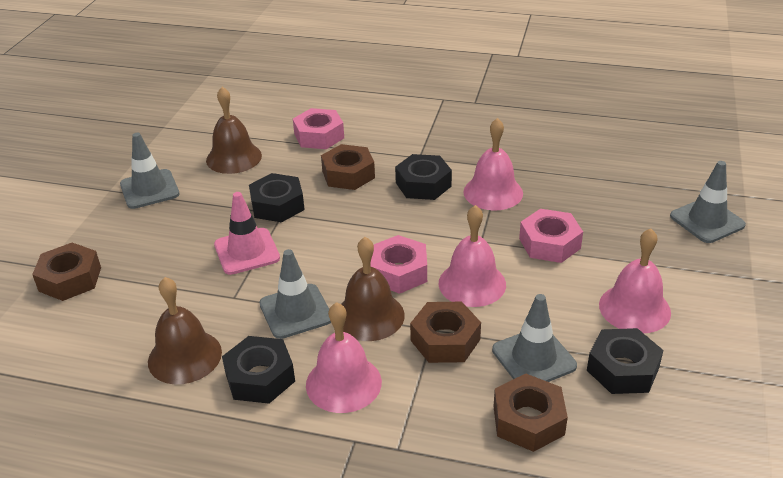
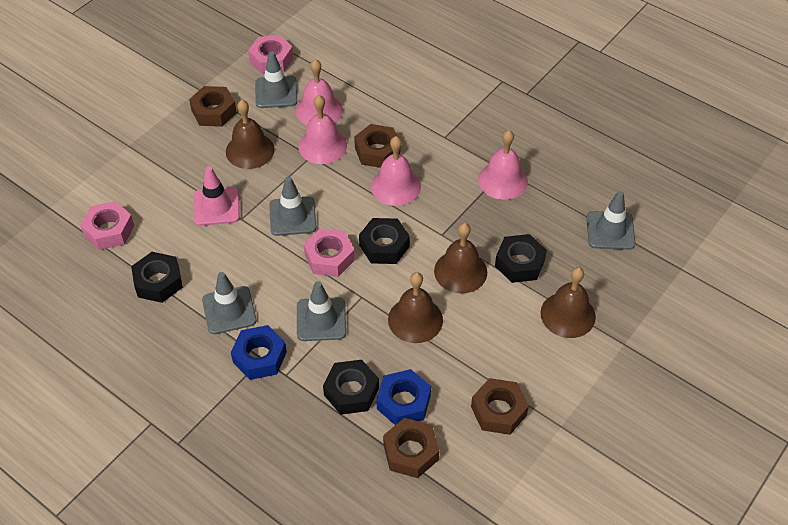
blue nut: none = 0 -> [231,325,287,380] [377,369,431,425] = 2
brown bell: [148,277,222,384] [206,87,262,174] [341,237,405,341] = 3 -> [226,100,275,169] [388,272,443,343] [434,223,487,293] [540,267,596,338] = 4
grey traffic cone: [120,133,179,209] [259,249,331,339] [492,294,577,382] [670,161,746,243] = 4 -> [202,272,257,334] [255,51,297,108] [269,177,317,236] [297,281,346,341] [587,191,635,250] = 5

